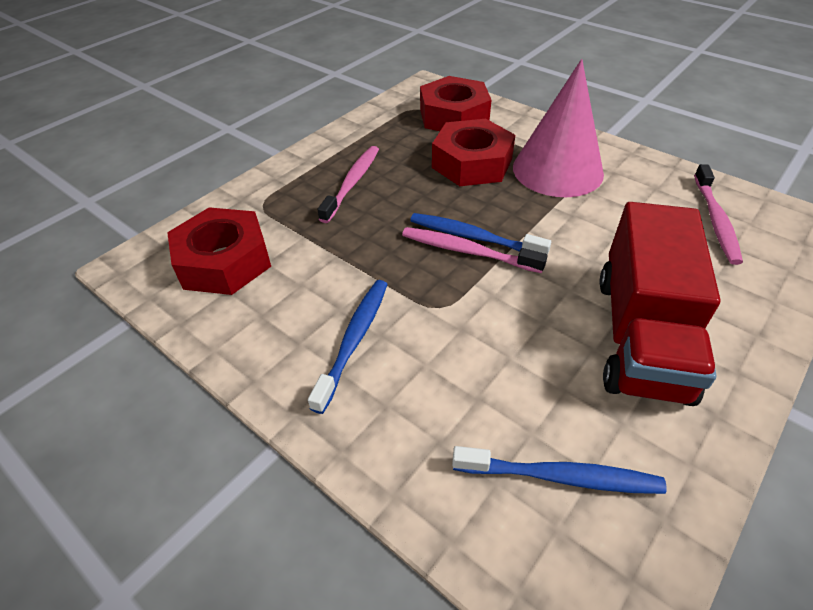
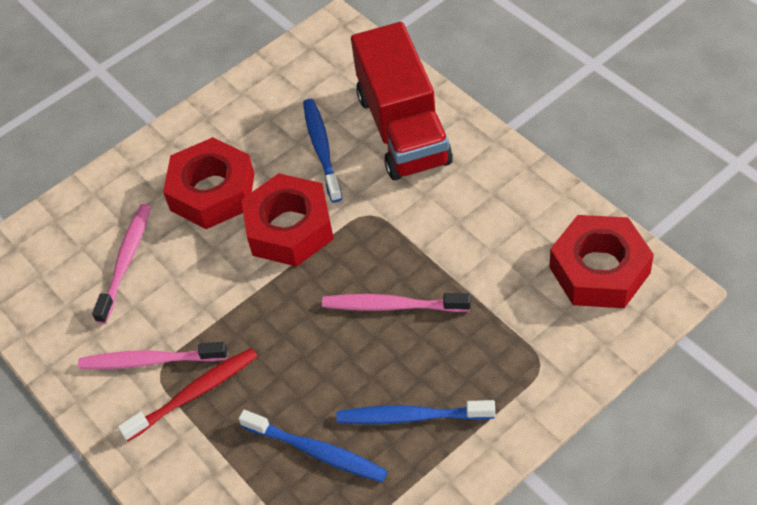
pink cone: [513,59,604,197] = 1 -> none = 0
red toothbrush: none = 0 -> [118,348,258,442] = 1

